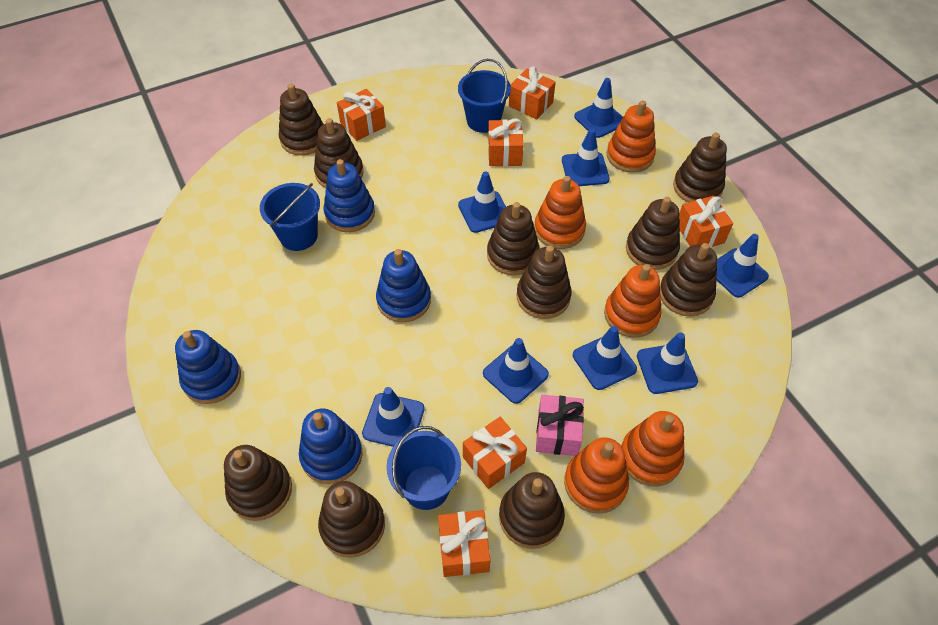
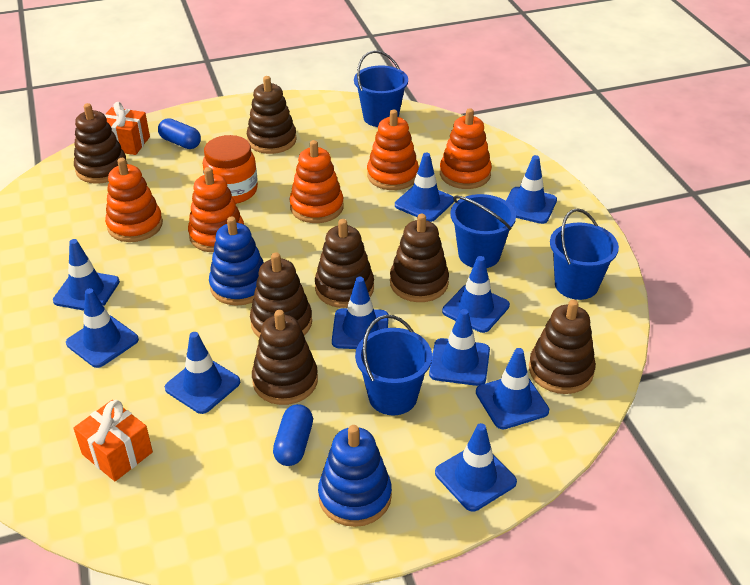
blue bucket: [260,183,320,251] [386,426,461,510] [458,59,511,133] = 3 -> [354,50,408,127] [355,315,432,415] [450,194,516,268] [550,208,619,300] = 4
blue capsule: none = 0 -> [158,118,201,149] [273,404,313,466] = 2
blue stacking toy: [175,330,241,404] [299,409,363,484] [324,159,375,232] [376,249,431,322] = 4 -> [209,217,264,306] [318,425,392,527] = 2
blue traffic cone: [362,387,425,447] [458,171,506,233] [483,338,549,404] [562,128,610,186] [573,326,637,390] [574,78,623,138] [637,332,698,394] [717,234,769,298] = 8 -> [53,239,120,311] [66,288,139,368] [165,332,240,414] [332,277,389,349] [395,153,454,222] [429,309,490,386] [435,423,517,512] [442,256,510,333] [476,348,549,429] [506,155,557,224] = 10
brown stacking toy: [224,445,292,521] [279,84,324,156] [314,118,364,188] [318,481,385,558] [487,202,540,275] [499,472,565,549] [516,246,572,319] [626,197,680,270] [660,243,717,316] [673,133,727,202] = 10 -> [74,103,127,184] [247,76,297,154] [250,252,312,338] [252,310,318,405] [315,219,374,308] [390,214,449,302] [529,299,596,394] = 7
orange gift: [337,89,386,141] [438,510,490,577] [463,417,527,489] [488,119,524,166] [509,66,556,120] [679,196,733,248] = 6 -> [73,400,153,481] [104,102,150,155] = 2
orange jar: none = 0 -> [203,135,258,204] = 1
pink gift: [536,395,584,456] = 1 -> none = 0

